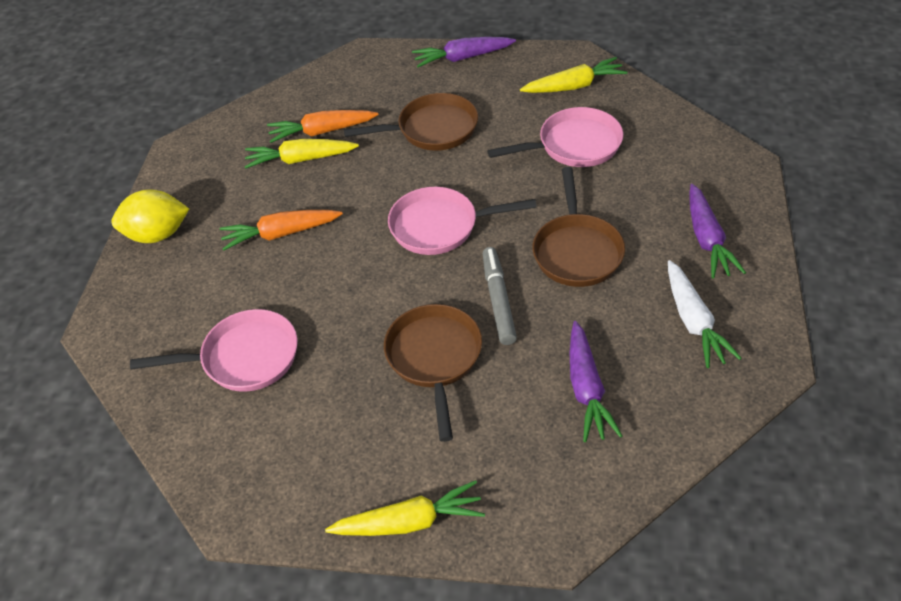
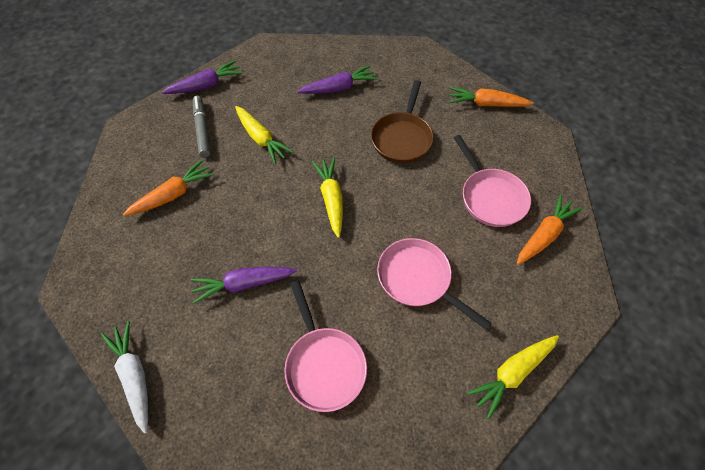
brown pan: [344,93,478,151] [384,304,482,442] [532,167,625,287] = 3 -> [371,80,433,163] = 1
orange carrot: [220,210,343,251] [267,110,378,143] = 2 -> [123,160,214,216] [449,87,534,107] [517,195,582,264] = 3
yellow lemon: [111,190,189,243] = 1 -> none = 0

